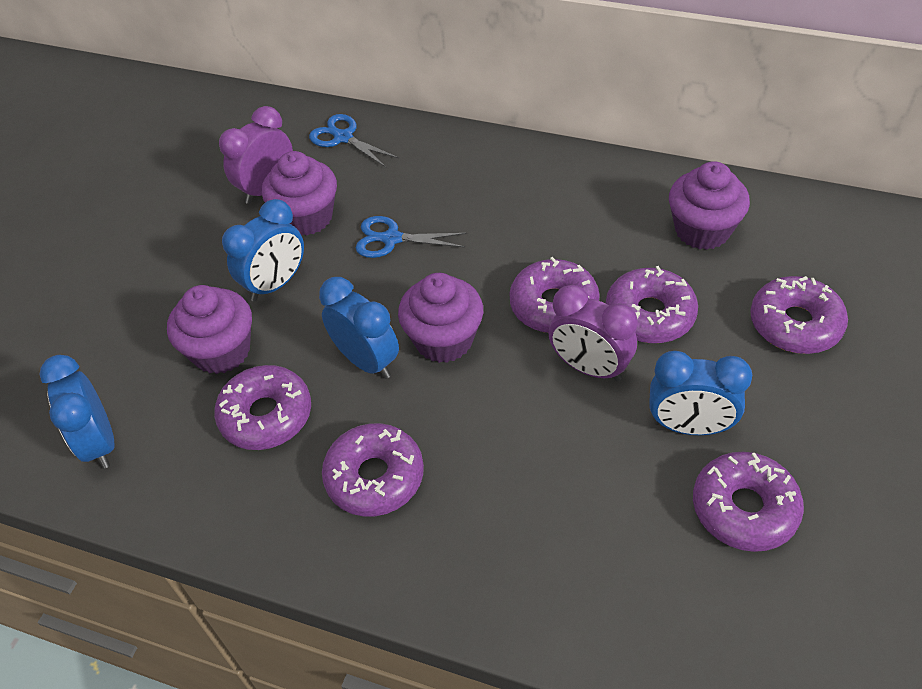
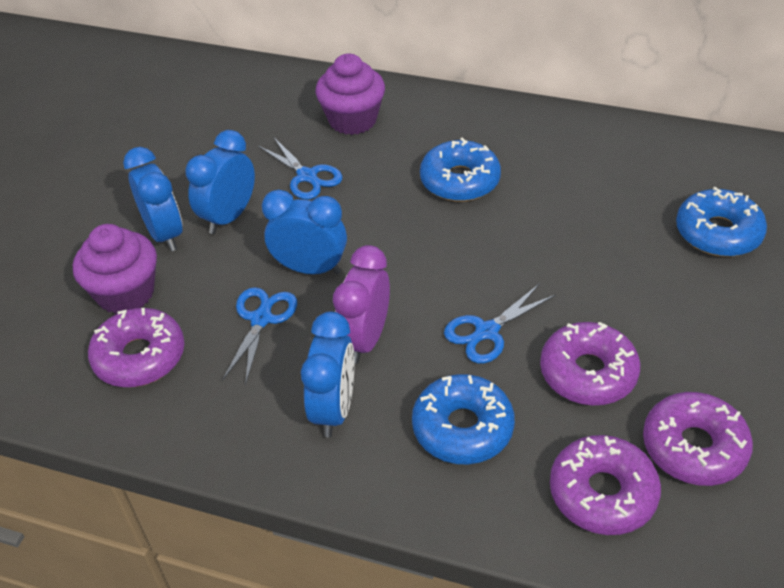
blue donut: none = 0 -> [412,374,515,464] [420,137,501,202] [676,187,767,257] = 3
blue scissors: [309,114,400,167] [356,216,467,258] = 2 -> [222,287,297,386] [258,136,342,200] [444,283,556,364] = 3
purple clock: [219,106,293,204] [549,285,638,382] = 2 -> [333,245,390,364] = 1
purple cupcake: [167,285,252,374] [262,151,337,236] [398,273,483,363] [669,161,750,250] = 4 -> [73,224,157,314] [315,53,385,135] = 2
purple donut: [214,365,311,450] [322,423,424,516] [509,257,600,333] [606,266,698,343] [693,452,804,552] [750,276,848,354] = 6 -> [88,308,185,387] [540,322,640,405] [550,435,661,535] [643,392,753,486] = 4

